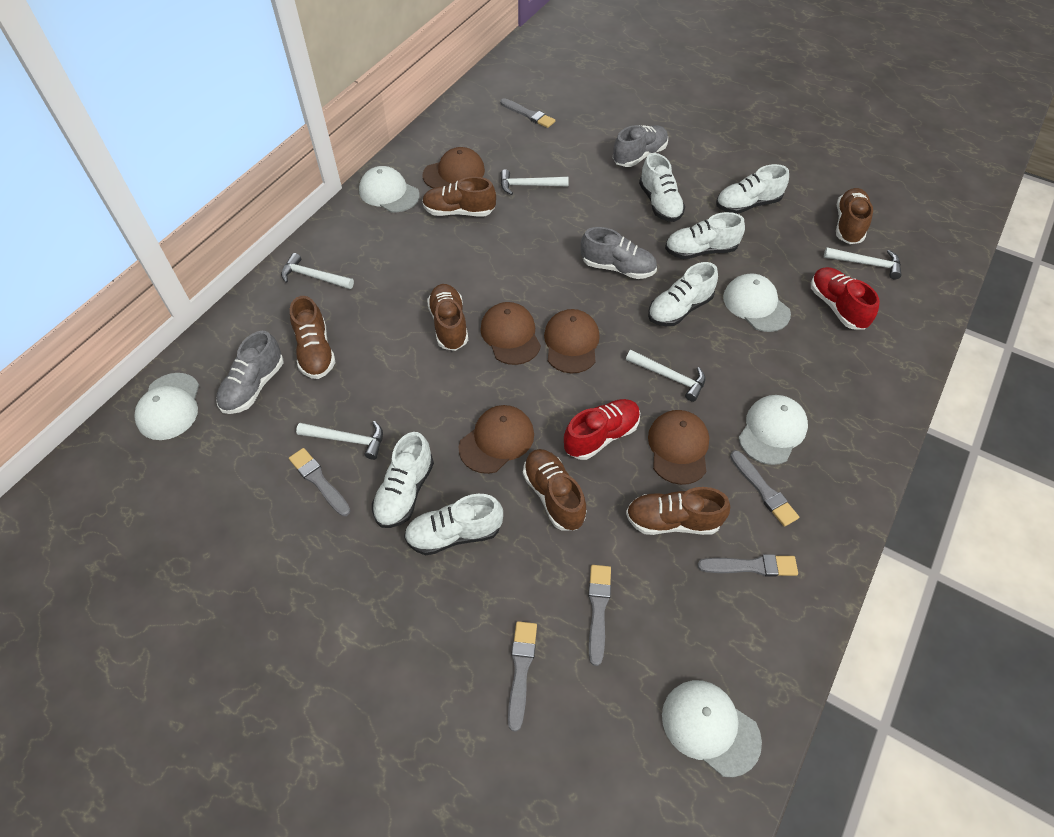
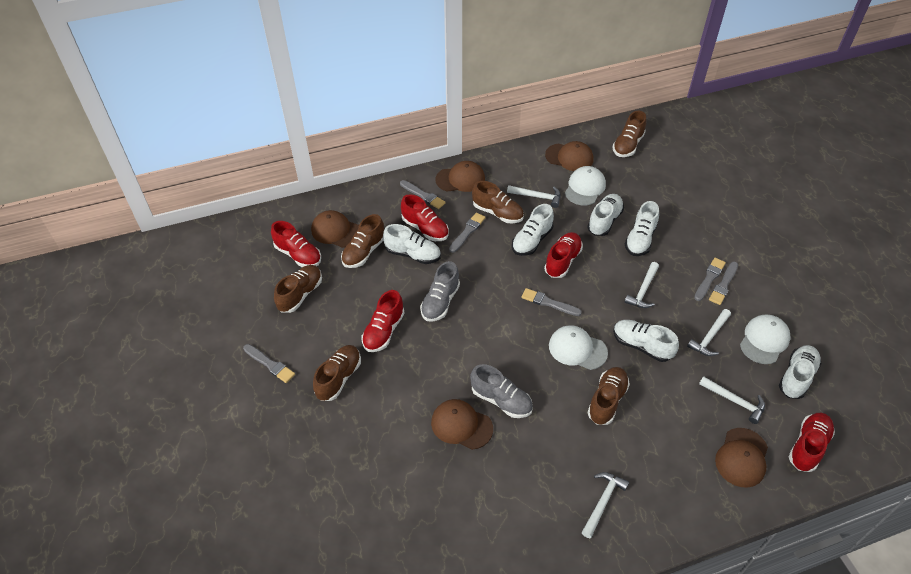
grey shoe: [216,331,283,414] [581,227,657,279] [613,125,668,167] = 3 -> [420,261,460,322] [470,364,533,418] = 2
red shoe: [564,399,640,460] [811,267,880,330] = 2 -> [271,221,321,267] [362,290,405,352] [401,194,449,241] [544,232,583,278] [789,413,835,472] = 5
white cap: [135,373,199,440] [359,166,420,212] [662,680,762,777] [723,273,791,332] [739,395,808,465] = 5 -> [549,325,608,370] [565,166,606,206] [740,315,791,364] = 3

